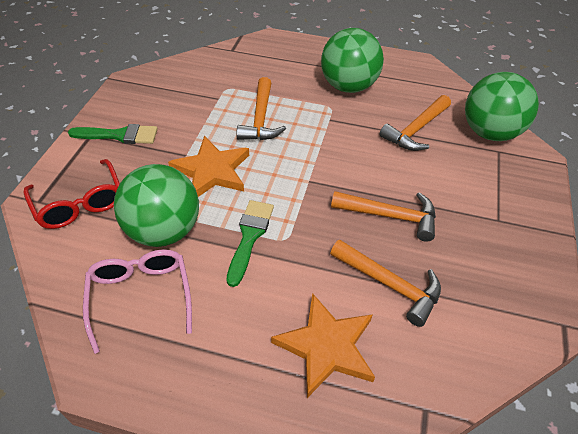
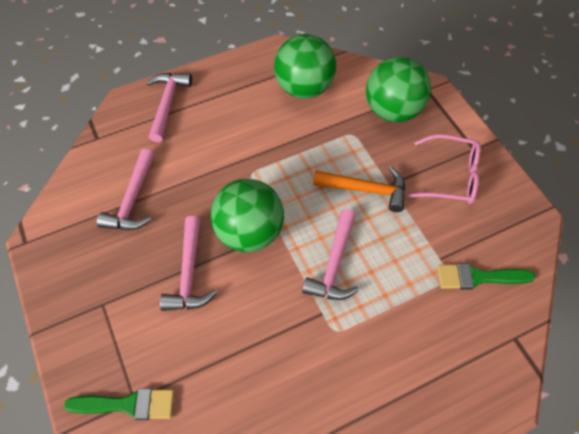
orange hammer: [236,77,286,140] [330,240,441,327] [331,191,436,242] [379,95,451,151] = 4 -> [313,166,405,212] = 1
orange star: [168,136,249,197] [271,293,375,398] = 2 -> none = 0
pink hammer: none = 0 -> [97,149,155,230] [146,73,192,142] [160,216,217,311] [302,209,359,300] = 4
red glasses: [24,159,120,229] = 1 -> none = 0

